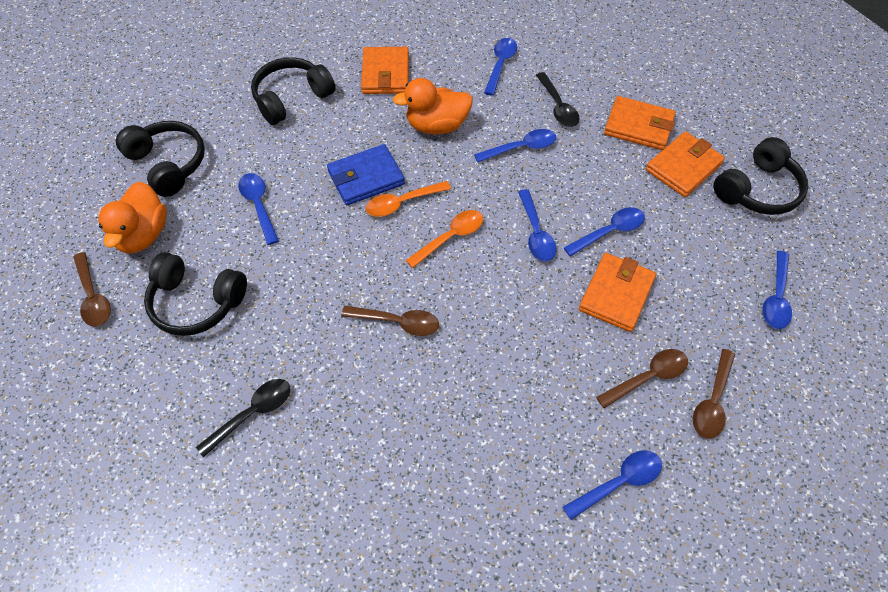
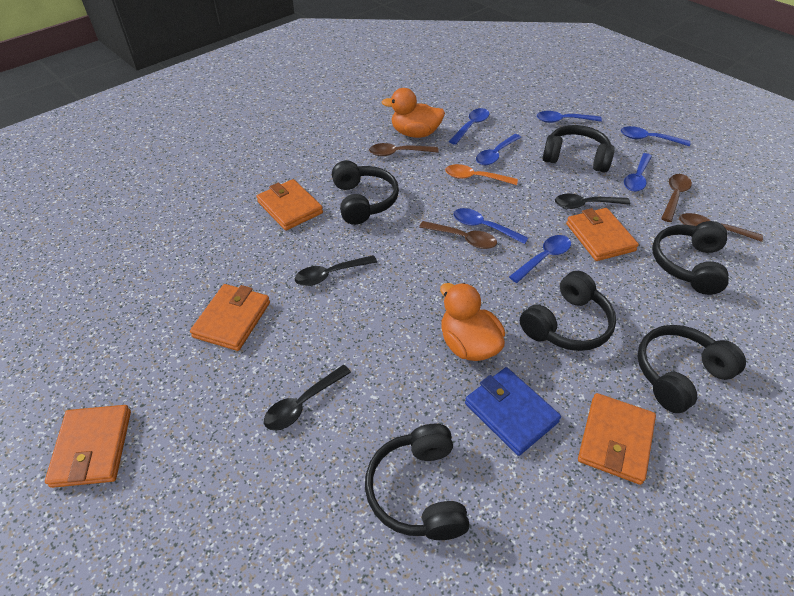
black headphones: [116,121,205,197] [144,252,247,336] [251,57,336,125] [713,137,808,215] = 4 -> [332,160,399,225] [365,424,470,540] [520,271,616,351] [543,125,615,173] [637,325,746,413] [652,221,729,295] = 6
black spoon: [196,379,290,457] [536,72,579,127] = 2 -> [264,365,351,431] [295,255,377,286] [555,194,630,209] = 3
orange spoon: [366,181,451,217] [406,210,483,268] = 2 -> [445,164,518,185] = 1
orange wallet: [361,47,409,94] [579,253,656,332] [604,96,676,150] [646,131,725,197] = 4 -> [45,405,131,488] [190,284,270,351] [257,179,323,231] [566,208,639,261] [578,393,656,485] = 5

